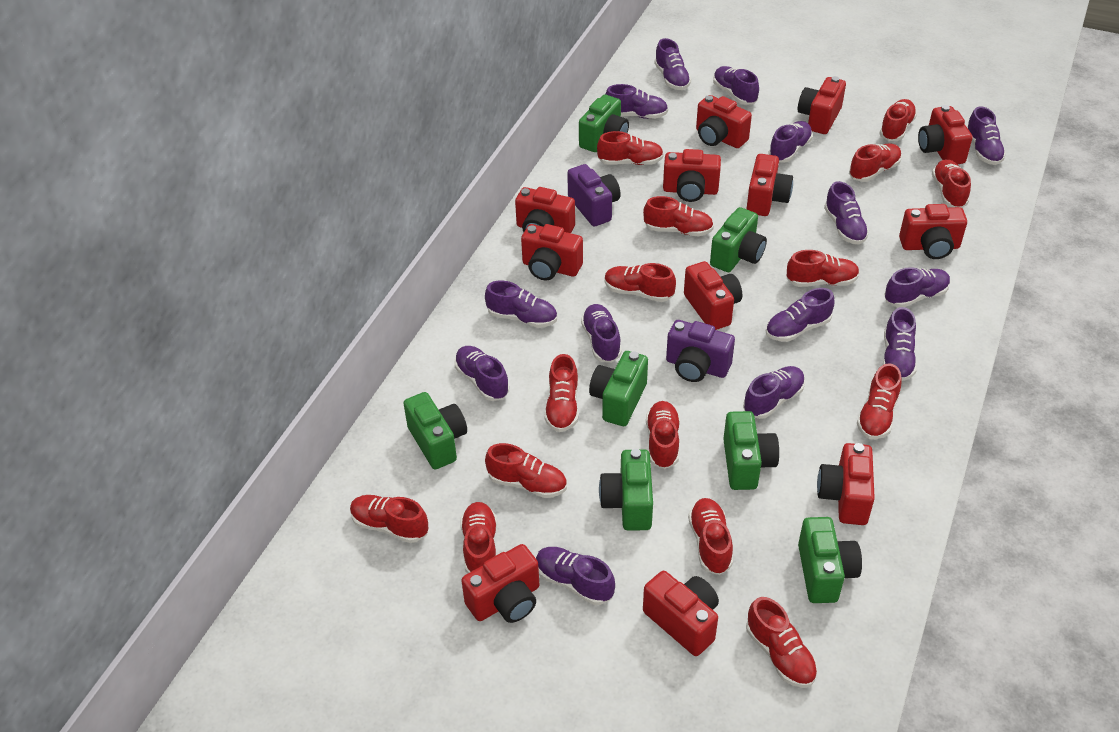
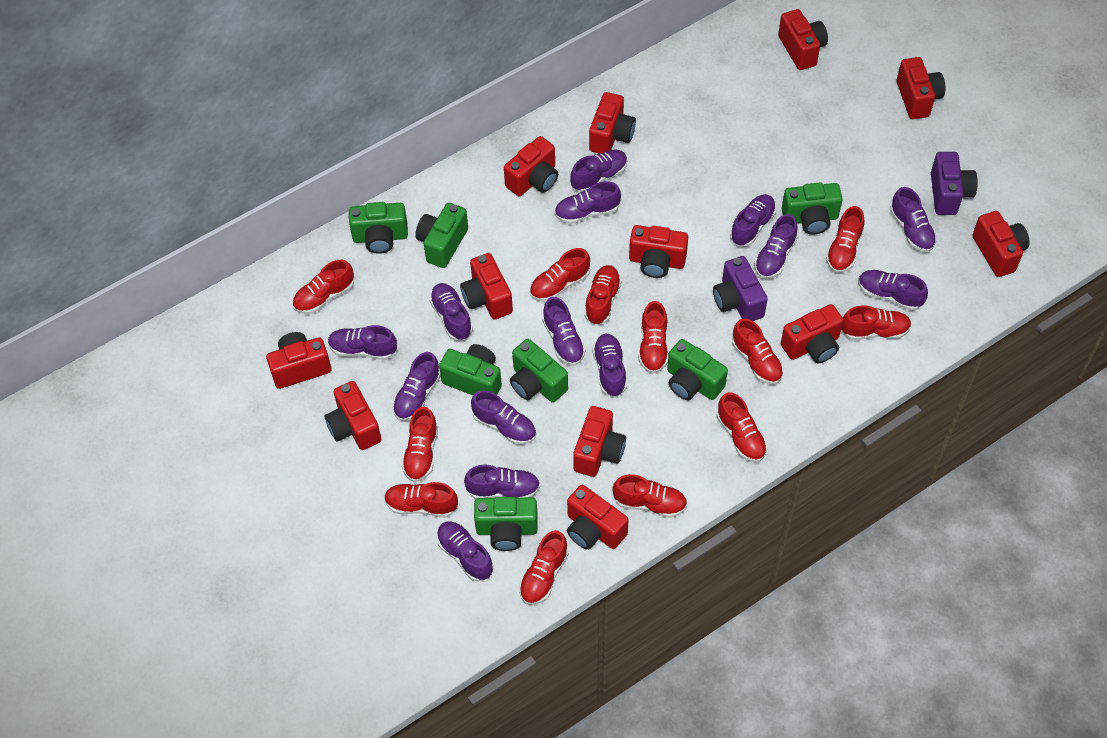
red shoe: [350,495,428,543] [460,502,497,573] [485,443,567,498] [544,354,579,432] [597,131,664,165] [605,263,676,302] [643,196,714,236] [646,401,680,469] [688,498,733,575] [746,597,818,688] [787,250,860,287] [849,143,902,182] [857,363,902,439] [879,99,917,141] [932,159,971,208] = 15 -> [292,260,354,314] [384,482,458,518] [402,407,438,482] [519,530,569,605] [530,248,590,302] [584,265,622,325] [613,474,687,518] [639,301,669,374] [717,392,767,462] [732,318,784,385] [826,206,865,273] [841,306,912,340] = 12

